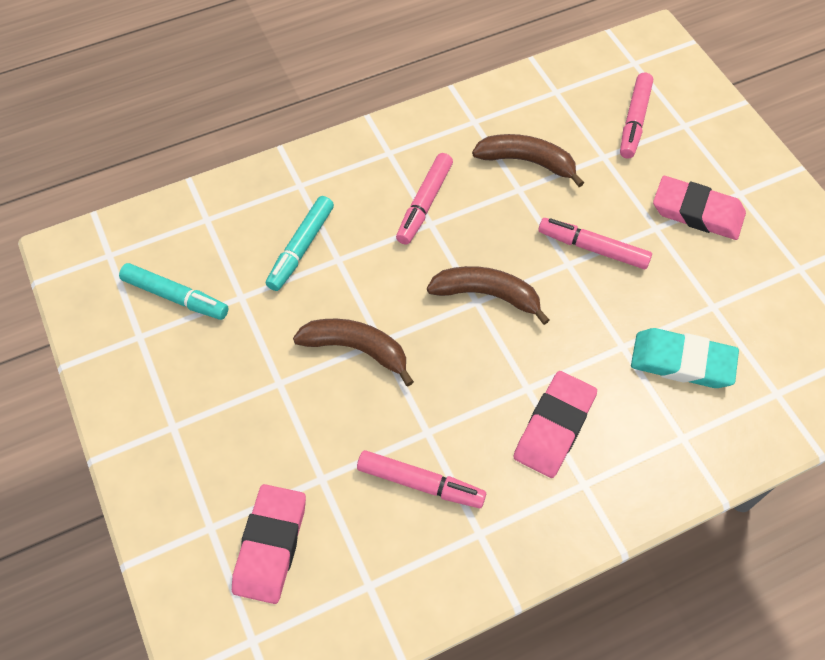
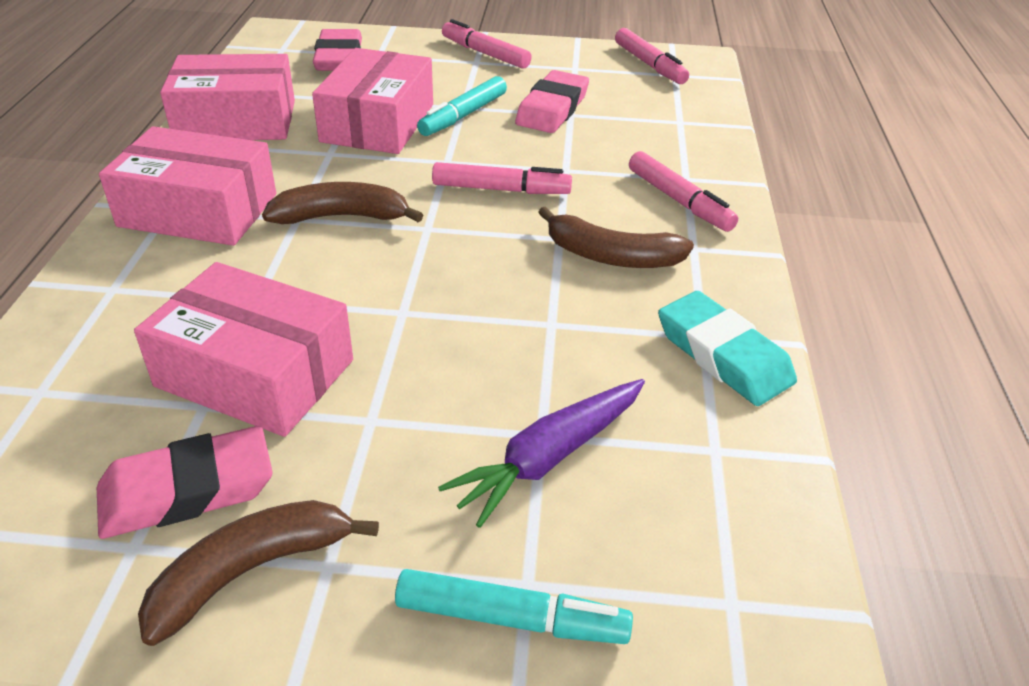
pink box: none = 0 -> [99,126,276,246] [134,262,353,437] [160,54,295,140] [312,48,433,154] = 4
purple carrot: none = 0 -> [438,379,645,528] = 1

